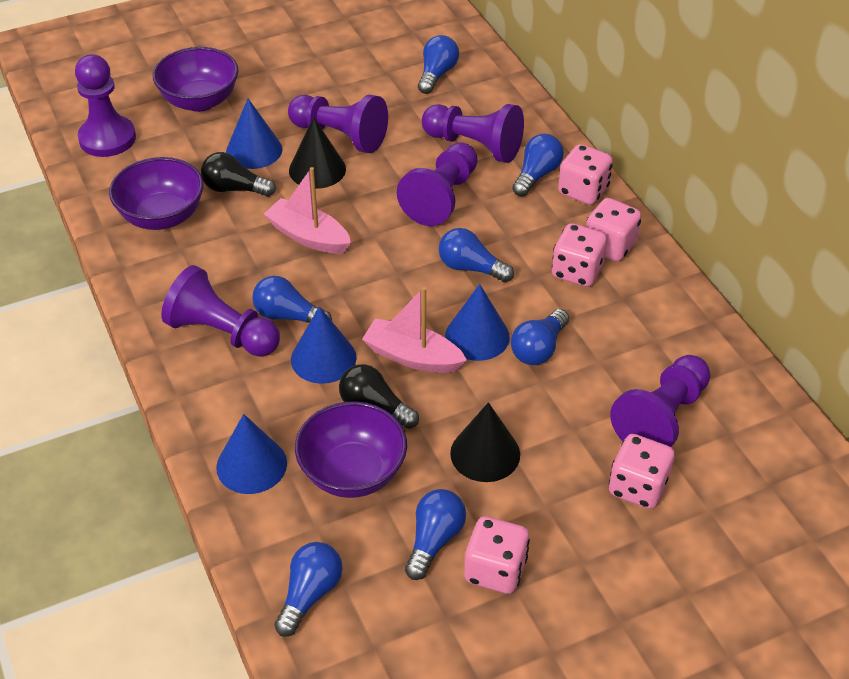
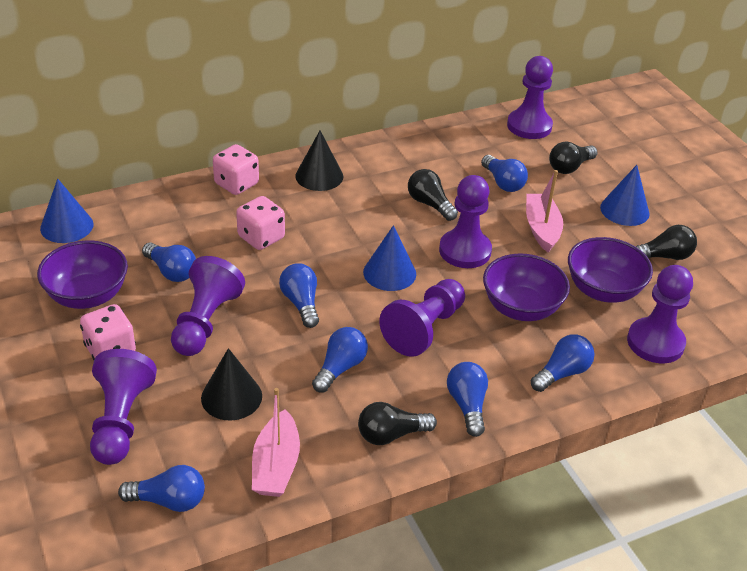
black light bulb: [201,152,276,197] [339,364,419,429] = 2 -> [358,402,437,445] [408,169,458,221] [549,142,598,174] [635,225,697,260] = 4
blue cone: [216,414,287,494] [226,99,283,169] [291,306,357,384] [445,284,510,361] = 4 -> [40,178,93,243] [363,225,416,291] [600,165,650,226] = 3
pink dice: [464,516,530,594] [552,223,607,287] [558,144,613,205] [586,198,642,262] [609,434,675,509] = 5 -> [80,304,136,360] [213,144,259,195] [236,196,285,250] = 3

